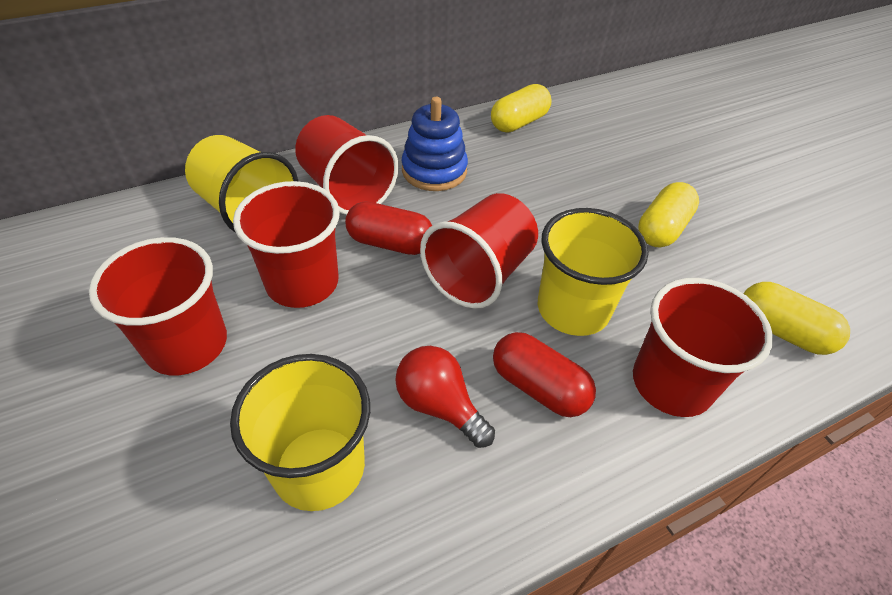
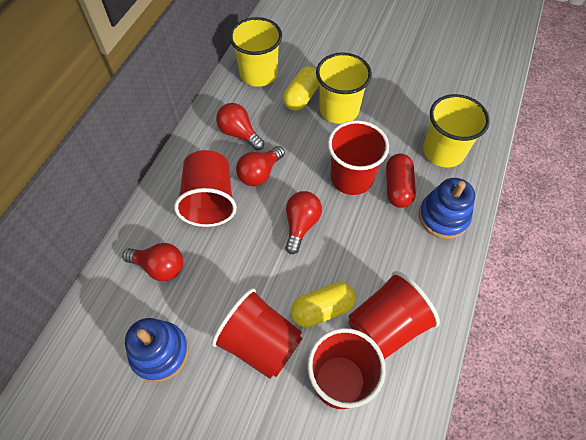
blue stacking toy: [402,97,468,191] = 1 -> [125,318,189,382] [419,178,475,239] = 2
red capsule: [345,201,432,255] [493,332,596,417] = 2 -> [386,154,416,208] = 1
red light bulb: [395,346,495,448] = 1 -> [122,243,183,281] [216,103,264,150] [236,146,285,186] [285,191,322,254] = 4
yellow capsule: [491,84,552,132] [638,182,699,247] [743,282,850,355] = 3 -> [283,66,319,111] [291,282,356,328] = 2

